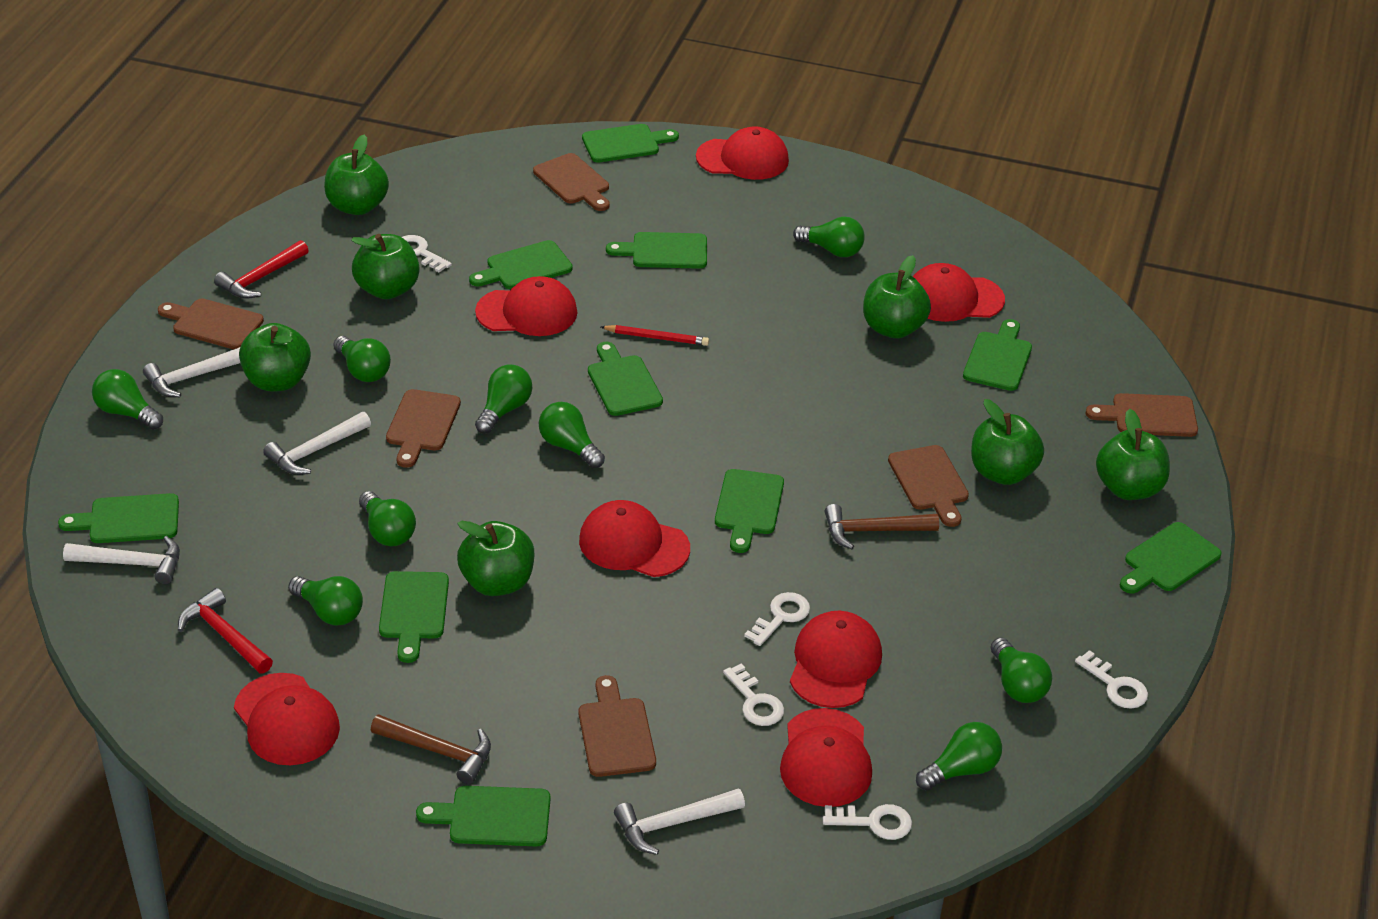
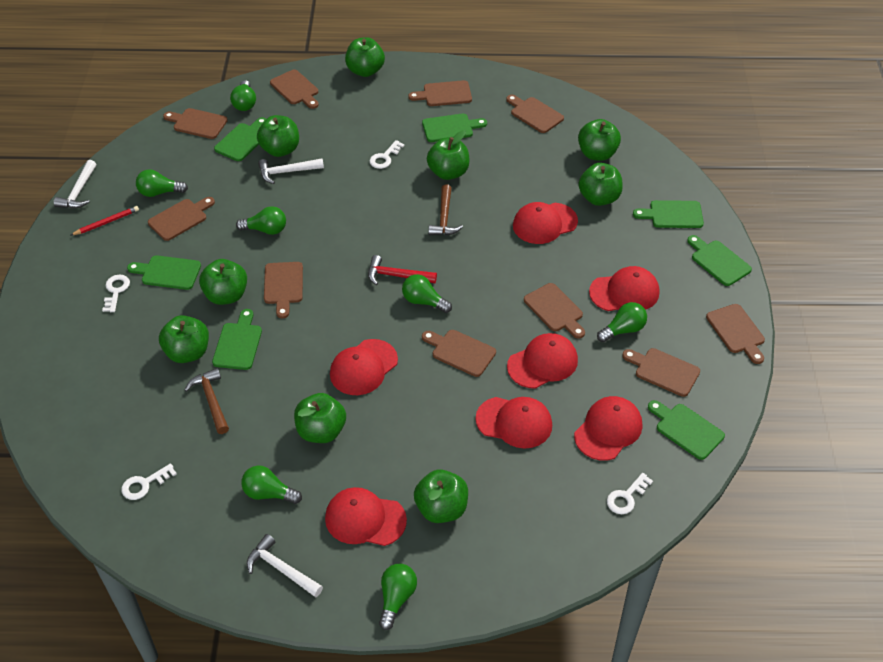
brown cutting board: [158,299,264,349] [386,389,461,468] [533,153,610,211] [579,675,656,777] [888,445,969,527] [1086,393,1198,437] = 6 -> [148,197,215,241] [163,108,228,139] [264,262,303,318] [270,69,319,109] [408,80,472,106] [422,330,496,377] [506,95,564,133] [524,283,585,339] [622,348,700,397] [706,304,765,364] = 10
green apple: [239,323,311,391] [324,135,389,215] [351,234,420,299] [457,521,534,596] [863,255,931,339] [971,399,1044,485] [1096,409,1170,500] = 7 -> [159,315,209,363] [199,259,247,305] [257,115,299,157] [294,393,346,443] [345,37,385,77] [414,470,468,523] [427,130,470,180] [578,119,621,161] [579,163,623,206] = 9
green cutting board: [58,493,179,543] [379,571,449,663] [416,786,551,847] [469,240,573,289] [582,124,679,162] [588,342,663,416] [606,232,707,269] [715,469,784,553] [963,319,1032,391] [1120,522,1222,594] = 10 -> [127,255,201,290] [212,309,262,370] [214,117,266,161] [422,114,487,142] [633,200,704,228] [648,400,725,460] [687,235,752,286] = 7
green light bulb: [92,369,163,430] [288,576,363,626] [333,336,391,382] [359,491,416,546] [475,364,532,434] [539,402,605,468] [793,217,865,257] [916,722,1002,791] [991,637,1052,703] = 9 -> [136,169,188,197] [230,80,256,111] [236,206,286,235] [241,465,302,504] [379,564,417,630] [402,274,452,313] [597,302,647,342] = 7
red hammer: [178,588,273,674] [214,240,309,299] = 2 -> [368,255,437,285] = 1
white hammer: [63,536,180,584] [143,347,240,397] [263,412,371,475] [614,788,745,855] = 4 -> [54,160,96,209] [247,534,323,597] [258,159,324,184] = 3
white key: [402,235,452,272] [723,663,784,726] [744,592,810,646] [823,804,912,840] [1075,650,1148,709] = 5 -> [102,275,130,312] [122,463,177,500] [370,140,405,169] [607,473,653,514] = 4

